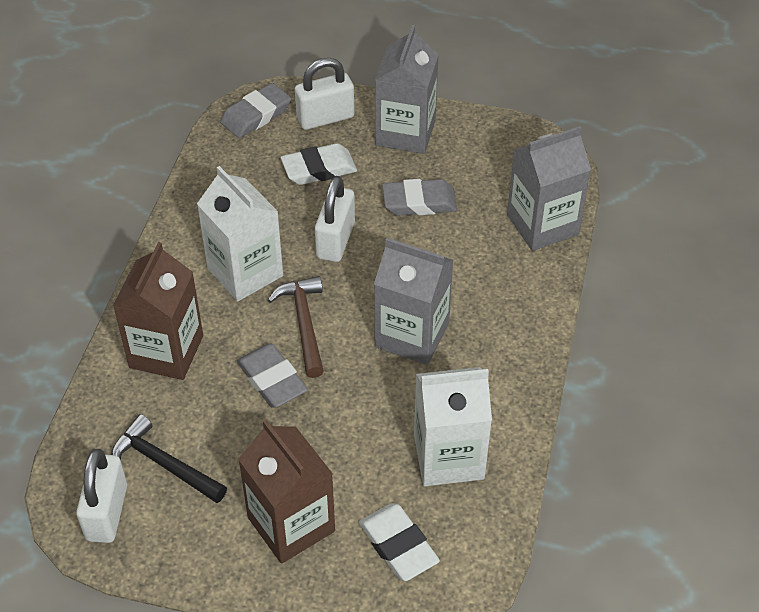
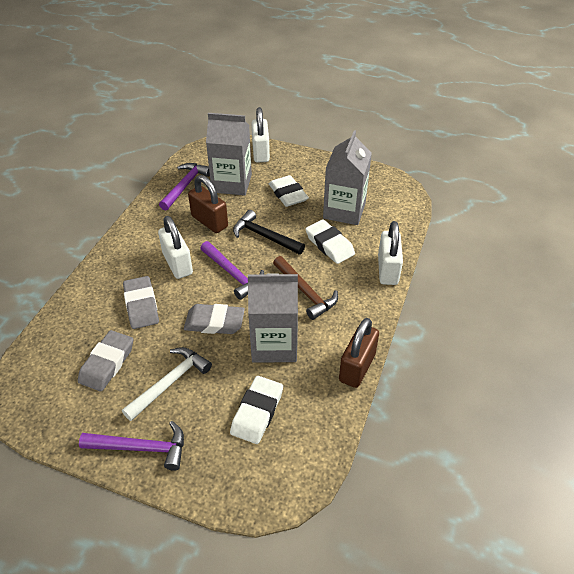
brown carton: [113,242,203,380] [238,420,335,564] = 2 -> none = 0
brown padlock: none = 0 -> [188,175,228,233] [339,318,379,388] = 2
purple hammer: none = 0 -> [79,421,184,471] [159,163,210,210] [200,241,264,300] = 3
white carton: [197,166,283,302] [414,367,492,486] = 2 -> none = 0
white eraser: [281,143,357,185] [359,503,440,581] = 2 -> [230,376,283,444] [269,175,309,207] [305,219,355,264] = 3
white hammer: none = 0 -> [122,347,212,421] = 1

